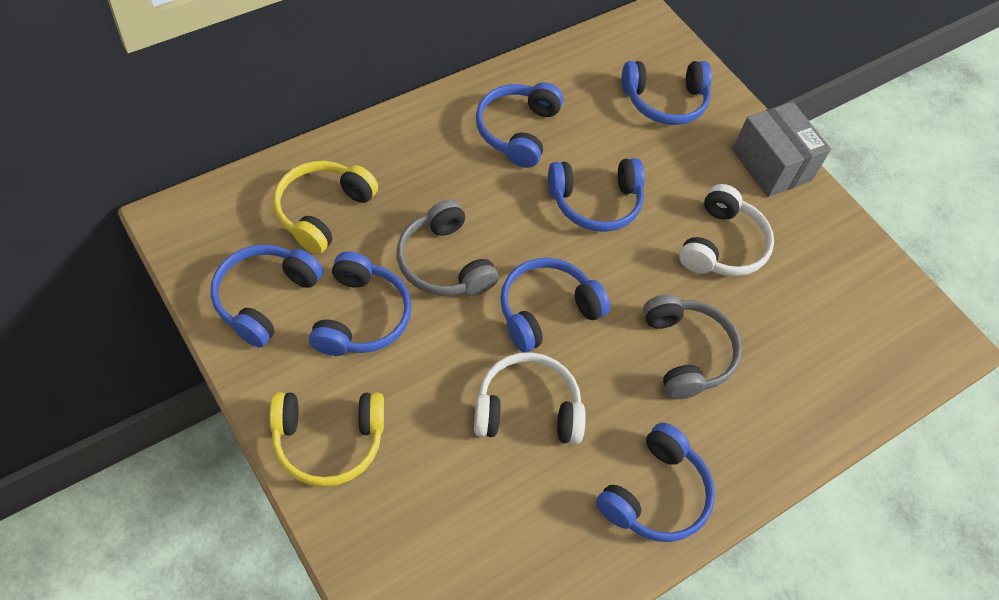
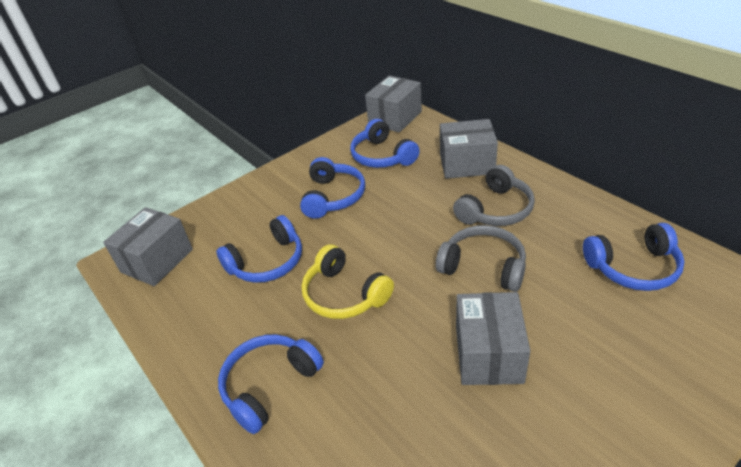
blue headphones: [211,245,323,348] [309,251,412,356] [476,82,563,168] [500,258,610,352] [548,158,645,232] [596,423,715,542] [622,61,712,125] = 7 -> [216,215,302,283] [218,335,324,434] [300,157,365,219] [350,119,420,168] [583,223,685,291] = 5
grey box: [732,102,831,197] = 1 -> [103,207,193,286] [365,75,422,133] [440,119,498,179] [456,292,530,385] = 4
white headphones: [474,352,586,444] [679,184,774,276] = 2 -> none = 0
yellow headphones: [270,392,384,487] [273,161,378,254] = 2 -> [301,244,394,319] = 1

